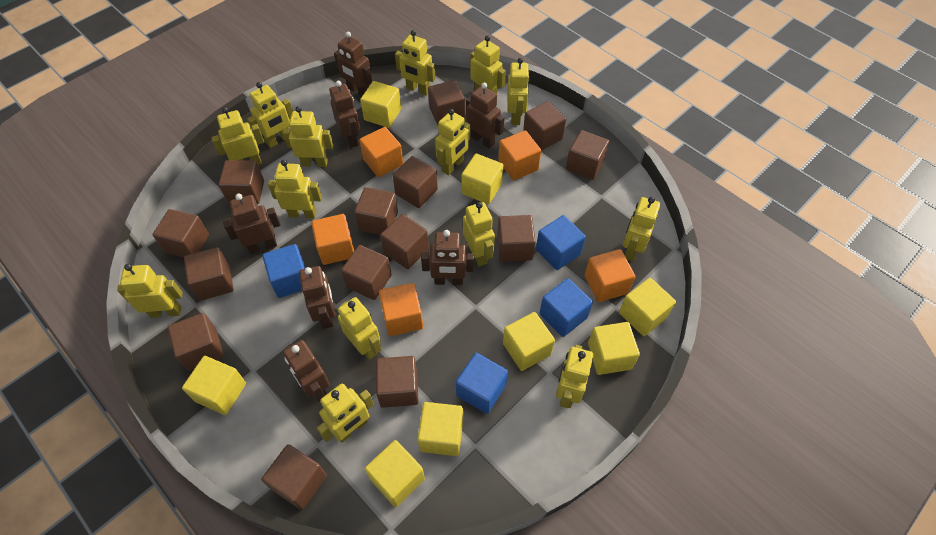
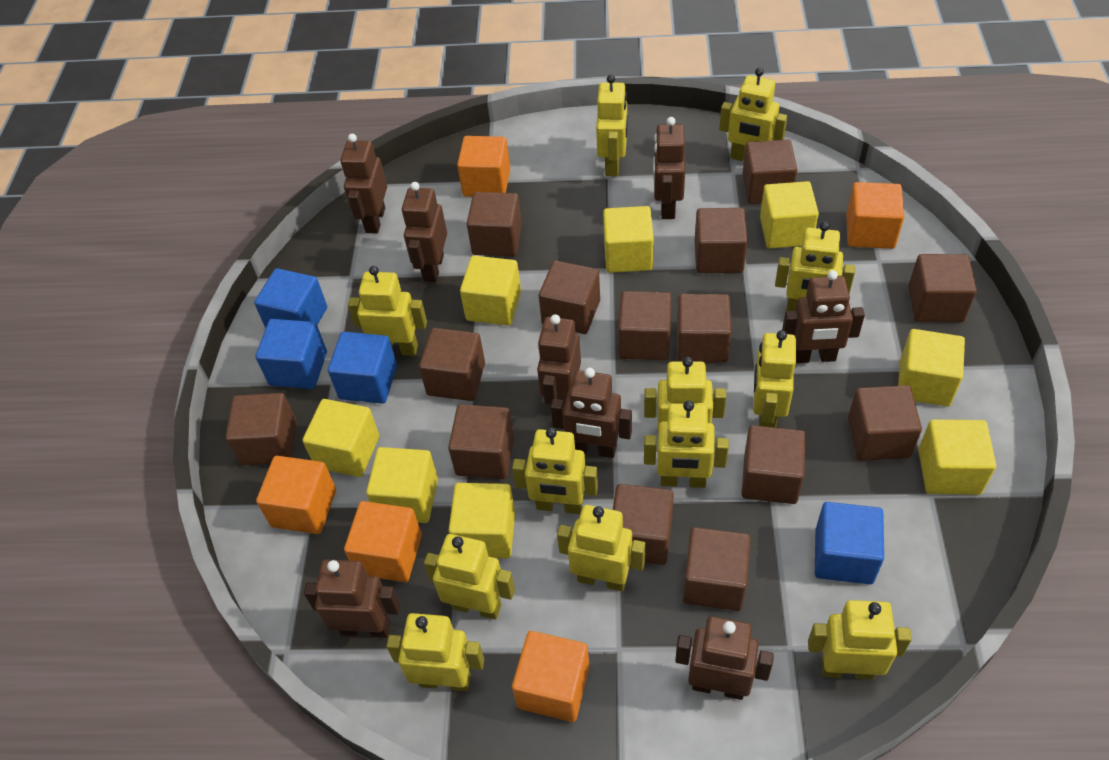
brown robot: [223,194,280,254] [283,340,330,402] [299,266,335,329] [329,81,361,148] [334,32,372,96] [421,230,474,285] [466,83,504,149] = 7 -> [304,559,400,638] [340,134,387,234] [402,182,447,282] [537,314,581,405] [551,368,632,458] [653,117,685,219] [675,616,774,700] [782,270,865,363] = 8
yellow robot: [117,264,183,318] [211,107,264,165] [247,82,293,148] [268,160,322,219] [283,106,333,167] [317,384,374,442] [338,297,382,360] [395,30,436,96] [435,109,470,175] [463,202,495,266] [470,35,506,94] [507,58,530,125] [556,345,593,408] [623,197,660,261] = 14 -> [348,266,427,356] [387,613,484,691] [424,534,515,620] [512,427,598,514] [557,505,646,592] [596,75,628,176] [644,357,726,432] [644,400,729,488] [719,68,787,161] [753,330,796,428] [775,222,855,311] [808,600,912,679] = 12

